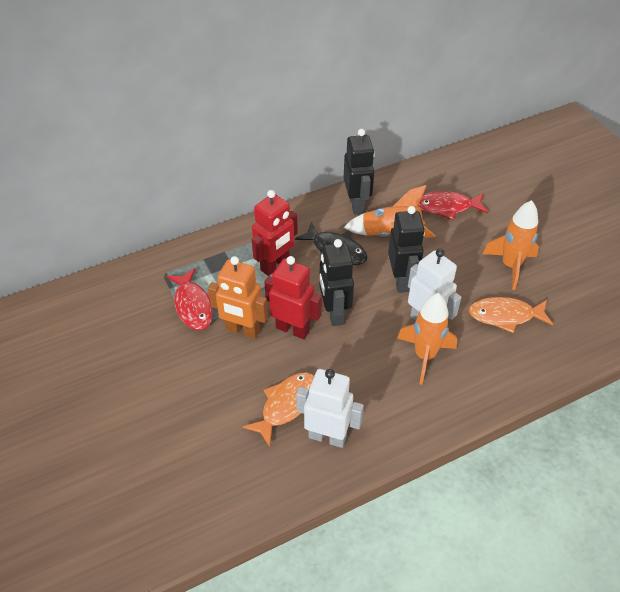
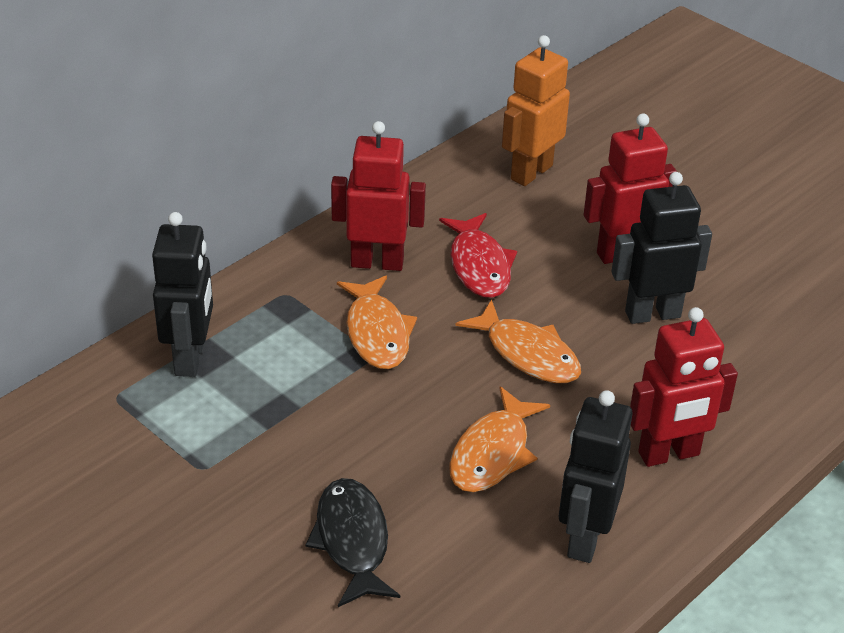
orange fish: [243,372,314,447] [469,297,553,333] = 2 -> [337,276,417,369] [449,386,550,492] [456,299,581,383] = 3
orange rocket: [343,185,435,238] [397,293,457,385] [482,200,539,290] = 3 -> none = 0
red fish: [166,268,213,330] [418,191,488,220] = 2 -> [439,213,517,298] = 1
red robot: [252,190,298,276] [264,256,322,339] = 2 -> [331,121,426,271] [584,113,677,264] [630,307,738,467] = 3
white robot: [296,369,364,448] [408,249,462,321] = 2 -> none = 0

